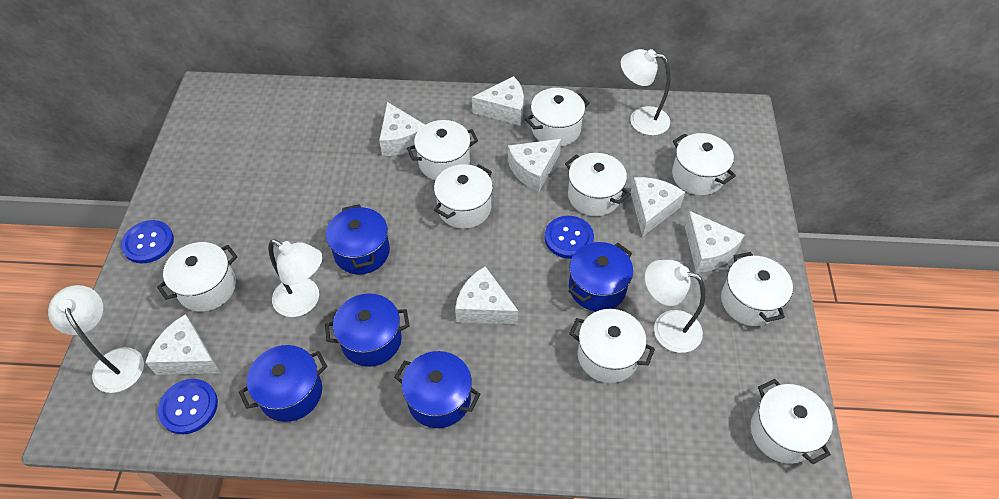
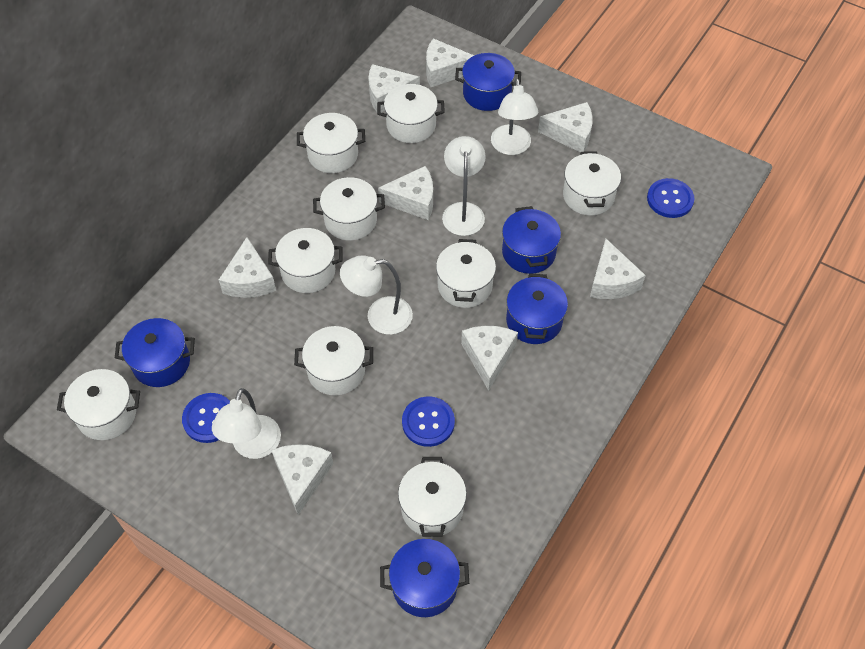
white cheese: [145,314,220,375] [379,102,425,156] [455,266,519,324] [472,76,524,126] [508,139,561,192] [631,177,685,237] [684,211,745,273] = 7 -> [219,237,276,298] [271,444,333,515] [368,64,420,113] [378,166,433,220] [426,38,474,87] [461,326,518,391] [538,102,593,153] [590,239,646,299] = 8

